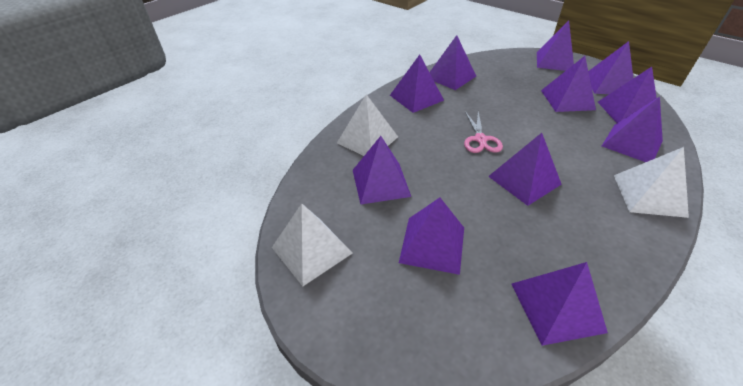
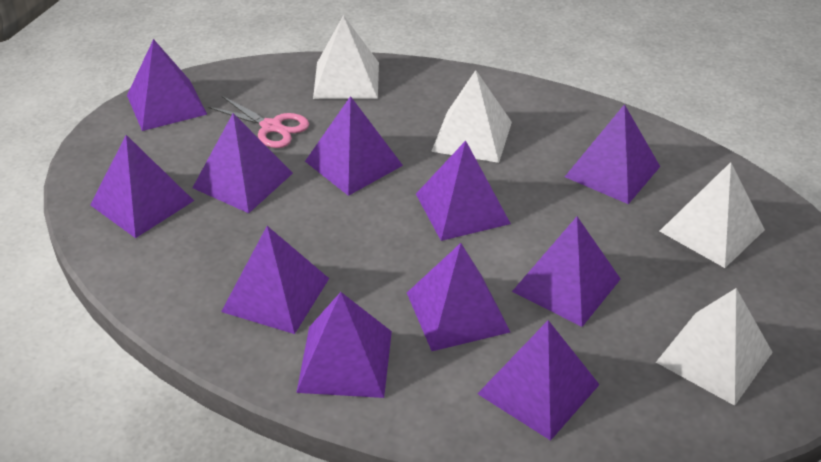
white pyramid: [272,203,352,286] [337,94,398,156] [614,147,689,218] = 3 -> [313,15,379,99] [431,70,512,163] [656,288,773,406] [659,162,765,268] = 4

